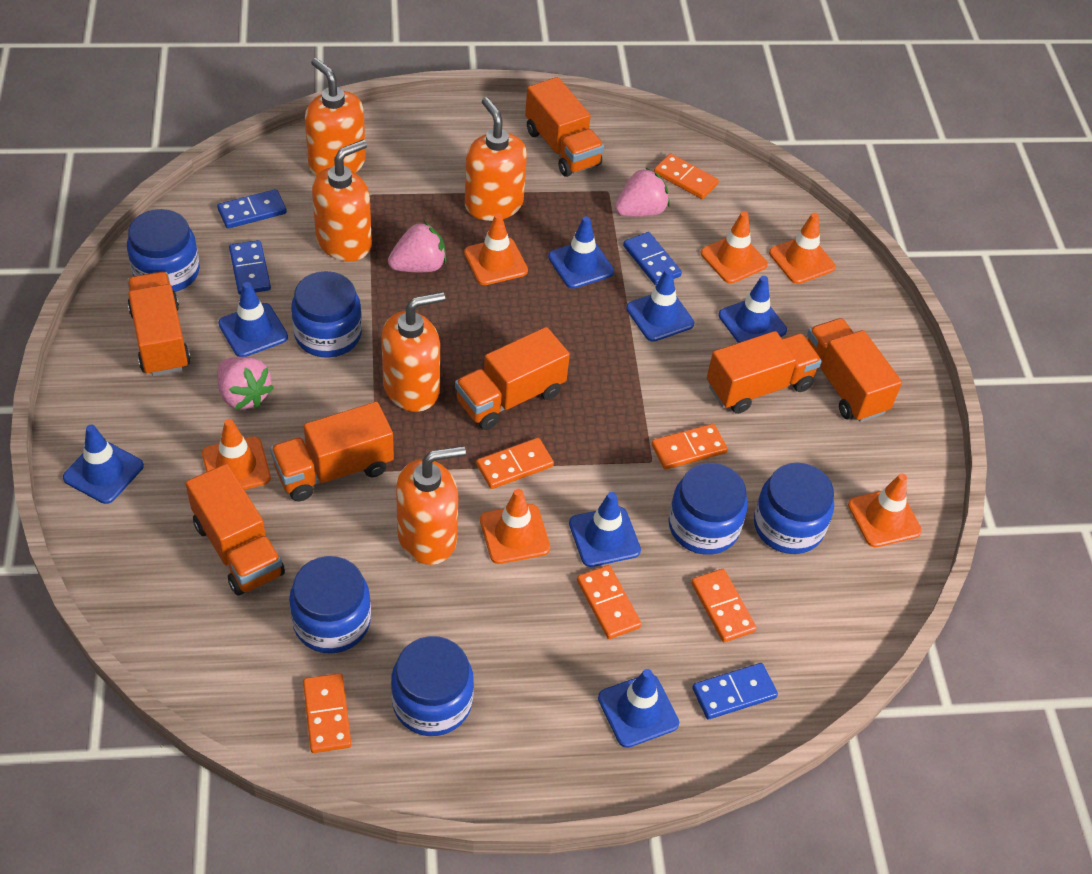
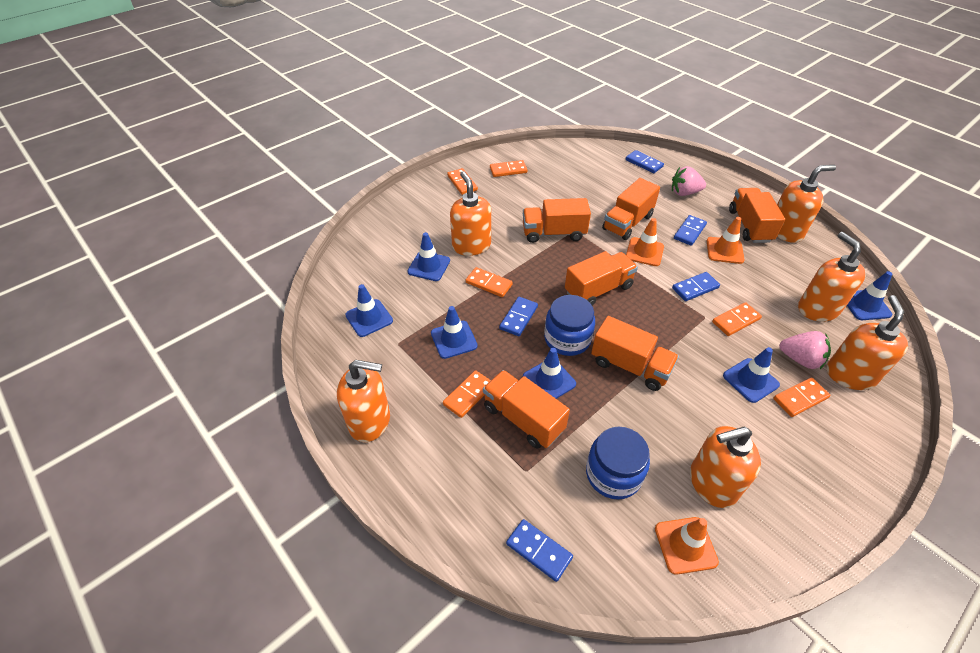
blue domino: [217,189,287,229] [229,240,271,295] [623,232,682,286] [692,663,778,719] = 4 -> [499,297,538,336] [506,519,573,582] [626,150,664,173] [672,272,720,301] [674,215,707,246] = 5
blue jar: [127,209,200,292] [289,556,371,653] [291,271,362,358] [391,636,474,736] [668,463,748,555] [754,463,834,554] = 6 -> [544,295,595,356] [586,426,650,500] = 2
blue traffic cone: [63,425,144,504] [218,282,288,357] [548,216,614,289] [569,492,641,567] [598,669,679,748] [626,269,694,342] [718,276,787,343] = 7 -> [345,284,393,337] [408,232,450,281] [431,306,478,359] [523,348,576,399] [723,347,780,403] [847,271,892,320] = 6
orange soap dispenser: [305,58,366,176] [312,140,372,261] [381,292,445,412] [396,446,466,565] [465,97,527,221] = 5 -> [337,360,390,442] [450,171,491,256] [690,426,761,508] [777,165,836,243] [798,232,866,322] [827,295,908,390] = 6
orange traffic cone: [202,419,271,490] [464,213,528,285] [480,489,550,564] [701,211,768,284] [769,213,836,284] [848,473,922,547] = 6 -> [626,218,664,266] [655,517,719,575] [707,217,745,264] = 3
orange truck: [127,272,191,376] [185,464,285,596] [270,402,394,501] [455,327,570,430] [525,77,604,177] [707,331,822,414] [807,318,902,422] = 7 -> [483,370,570,449] [523,198,591,243] [565,251,638,306] [591,316,679,391] [602,178,660,240] [729,188,785,243] = 6
pink strawberry: [217,357,274,410] [388,222,446,272] [615,167,670,217] = 3 -> [672,166,706,196] [779,331,831,369] = 2

